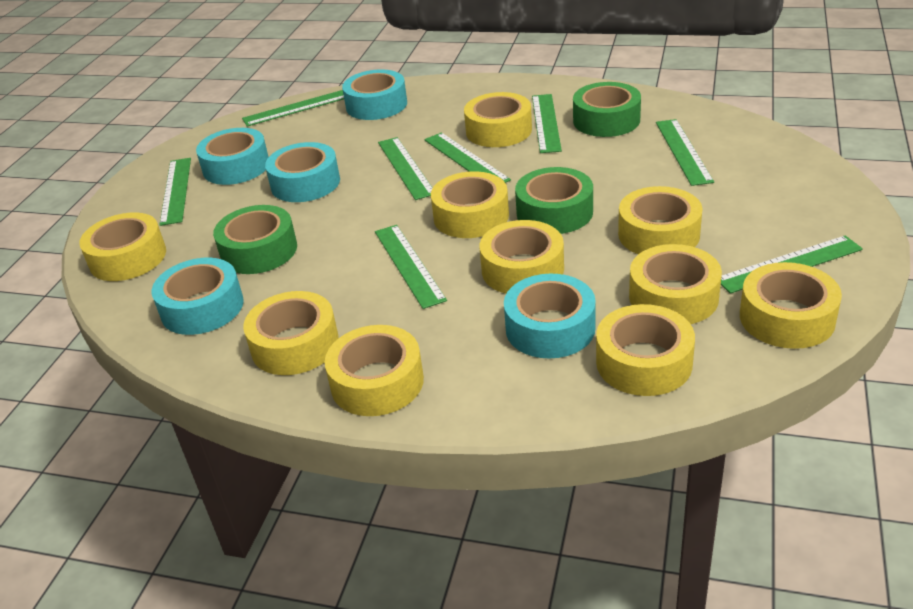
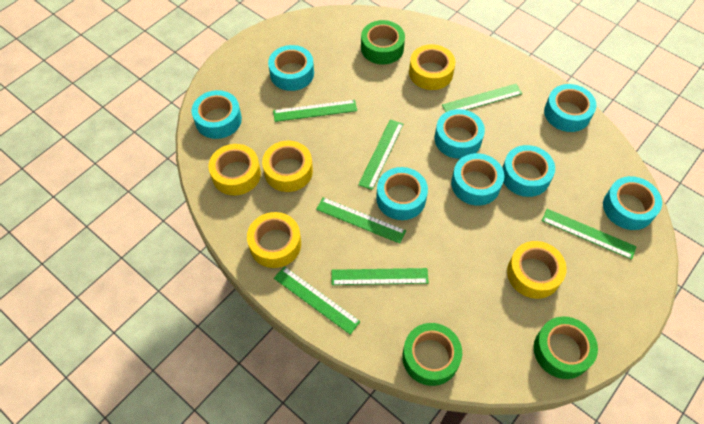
green ruler: [159,158,191,226] [242,90,344,127] [375,225,447,309] [378,137,433,200] [424,132,511,183] [532,94,562,153] [656,119,714,186] [721,235,863,294] = 8 -> [273,100,357,122] [274,266,361,335] [316,197,406,244] [332,268,429,285] [358,119,403,190] [442,84,522,112] [542,209,637,260] = 7
turquoise tape: [152,258,244,335] [196,128,269,185] [265,142,340,202] [342,69,407,120] [504,274,596,359] = 5 -> [192,90,242,139] [268,45,314,91] [376,167,428,220] [435,109,485,159] [451,153,504,206] [502,145,555,197] [544,84,596,132] [603,176,662,230] = 8
yellow tape: [79,212,166,281] [243,291,339,375] [325,325,424,416] [431,171,509,238] [464,92,532,147] [480,220,564,294] [596,304,695,396] [618,186,703,254] [629,244,722,324] [740,262,842,349] = 10 -> [208,144,261,195] [247,212,301,268] [262,141,313,192] [409,44,455,90] [507,241,567,299] = 5

